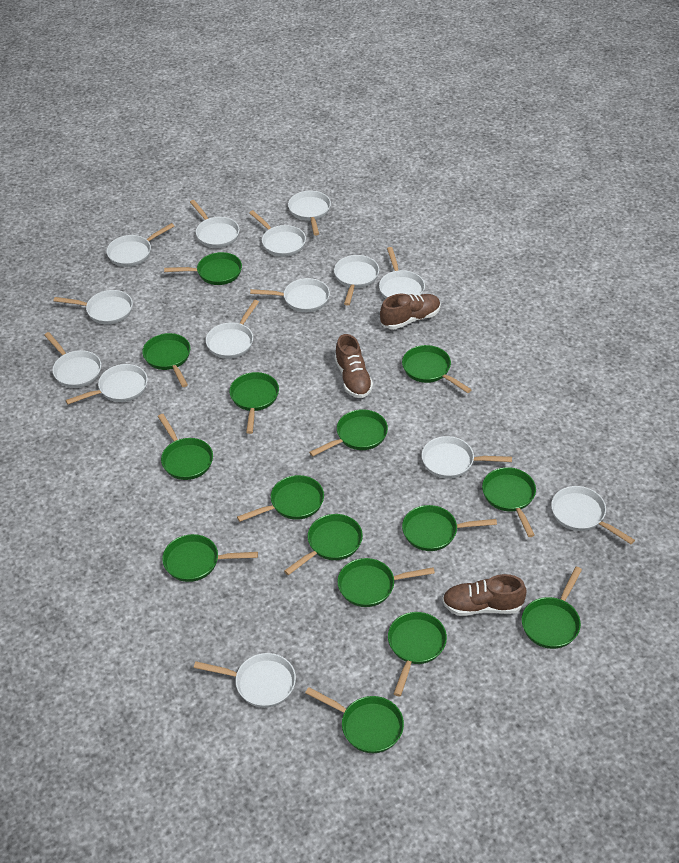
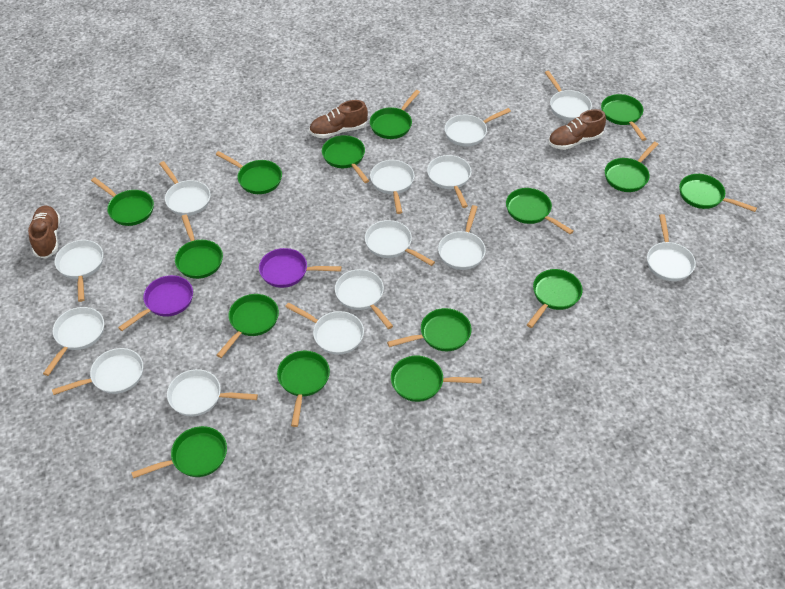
purple pan: none = 0 -> [118,275,193,331] [259,248,341,288] = 2

